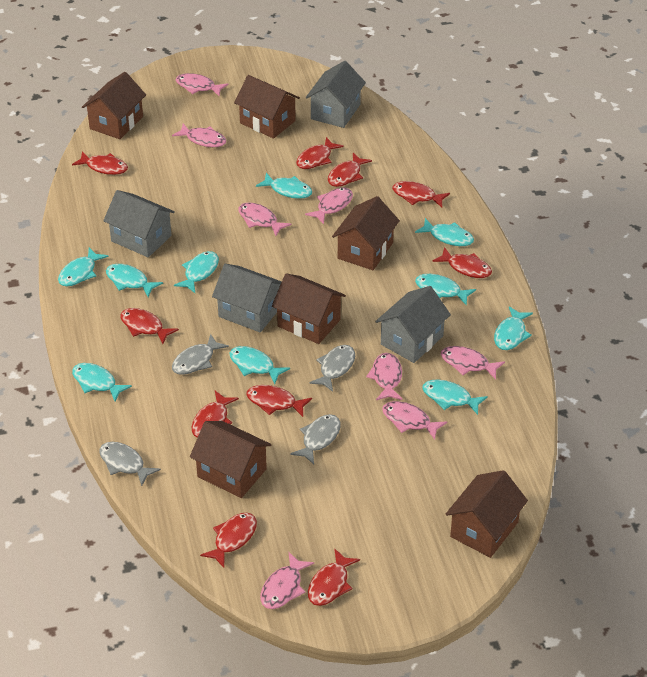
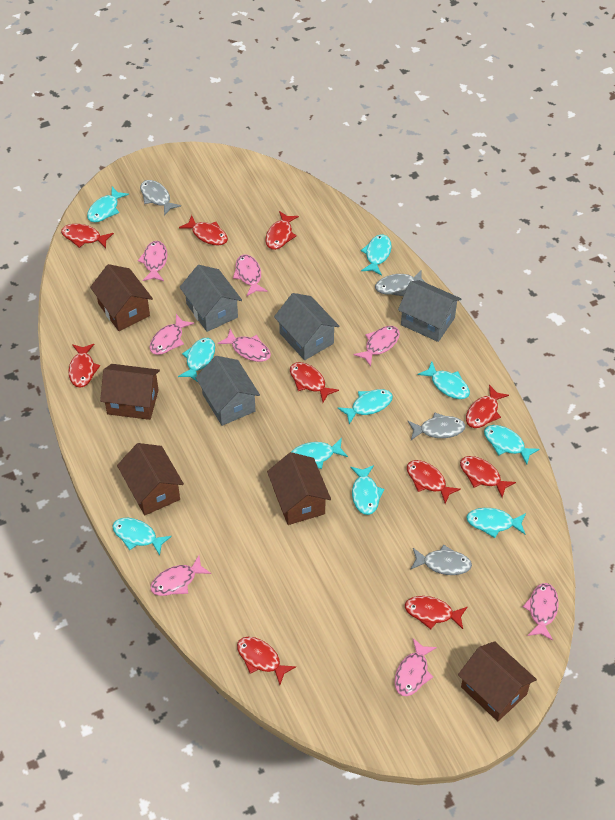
brown house: [82,72,146,139] [190,421,272,498] [234,75,300,139] [272,273,346,344] [332,196,400,270] [446,470,528,558] = 6 -> [90,264,153,331] [100,364,160,420] [117,443,184,515] [267,452,331,525] [458,641,537,721] = 5

